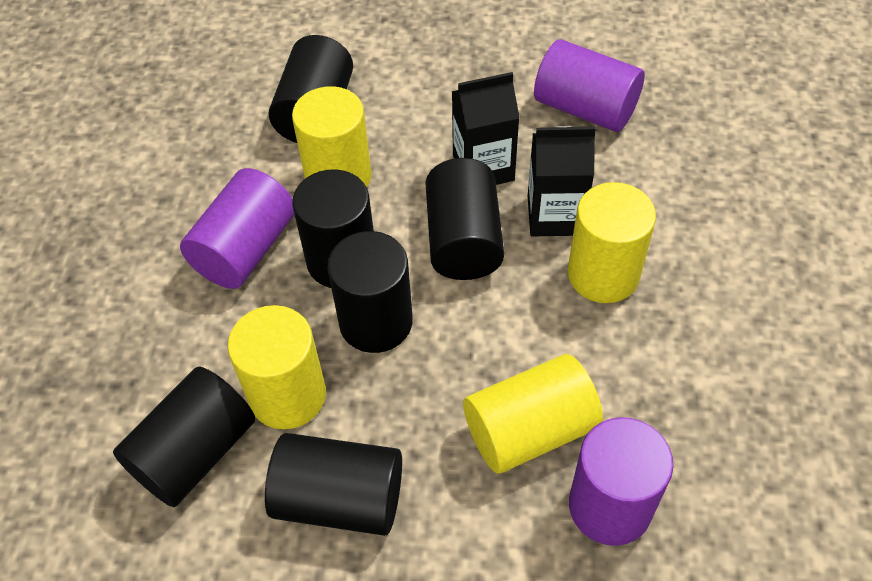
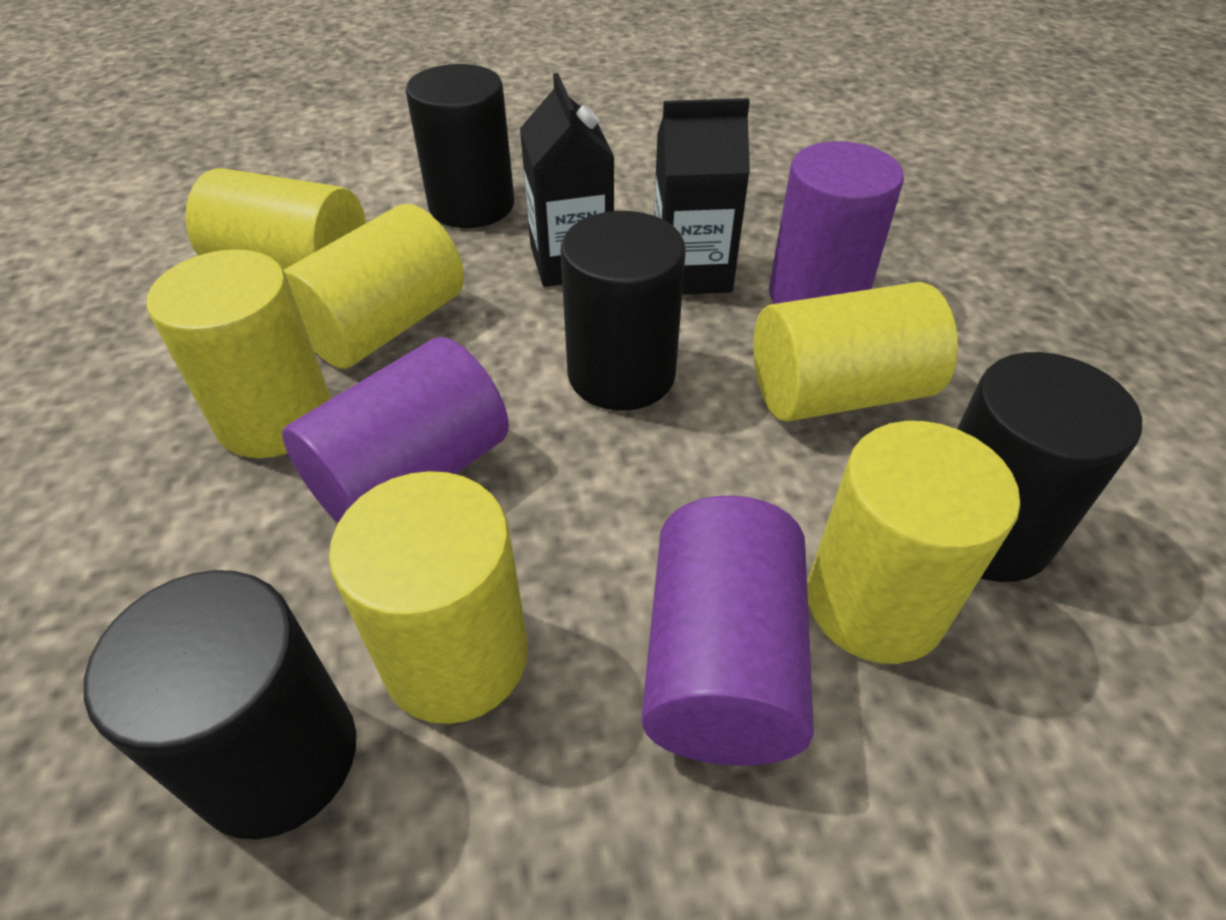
black cylinder: [113,366,255,507] [265,433,402,536] [268,35,353,143] [292,169,374,288] [327,231,413,353] [425,158,504,280] = 6 -> [84,570,356,839] [405,64,514,228] [560,211,686,411] [957,352,1142,582] = 4
yellow cylinder: [228,305,326,429] [292,86,372,187] [463,354,603,474] [568,182,656,303] = 4 -> [147,249,331,458] [186,168,366,270] [284,204,464,369] [329,471,528,724] [753,282,958,422] [807,421,1020,664] = 6

